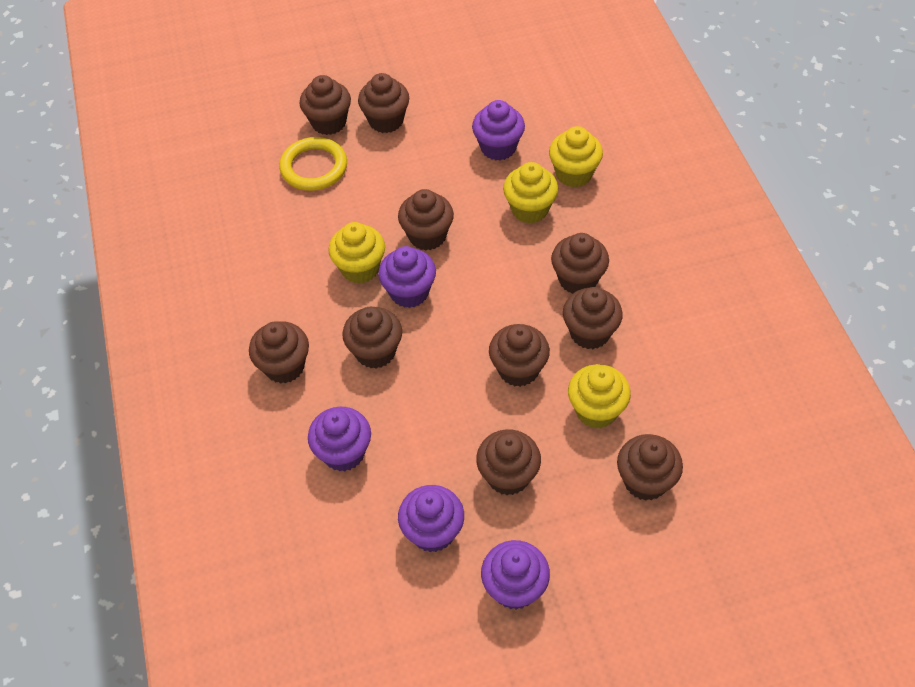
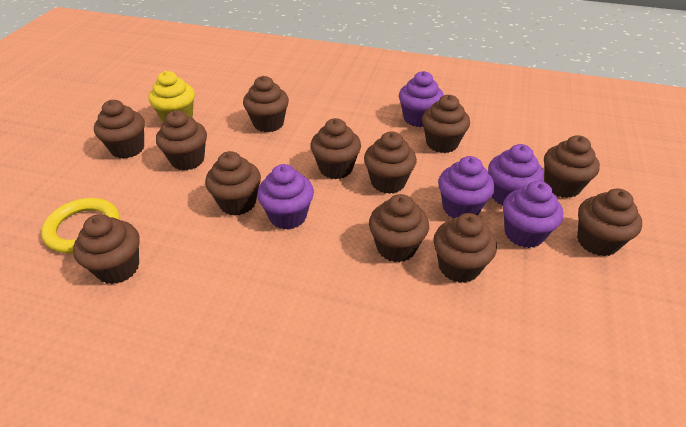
brown cupcake: [249,321,309,384] [299,75,351,135] [342,307,402,369] [358,73,409,133] [398,189,454,251] [476,429,541,495] [489,324,550,387] [551,233,609,294] [563,287,623,349] [617,434,683,501] = 10 -> [73,214,139,284] [94,100,145,159] [156,110,207,170] [205,151,261,216] [243,76,289,132] [310,118,361,179] [364,131,417,194] [369,194,429,262] [422,95,470,153] [433,213,497,283] [544,135,600,198] [577,189,642,256] = 12
yellow cupcake: [328,222,385,284] [503,162,558,223] [549,126,603,187] [568,364,631,429] = 4 -> [149,71,195,122] = 1

